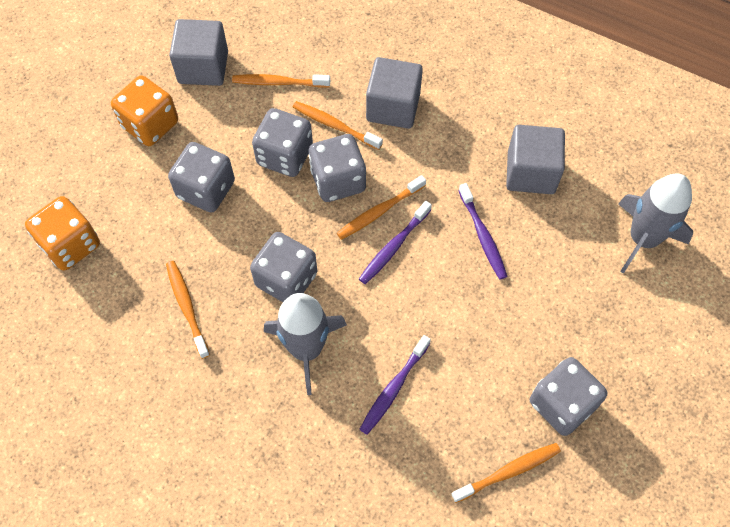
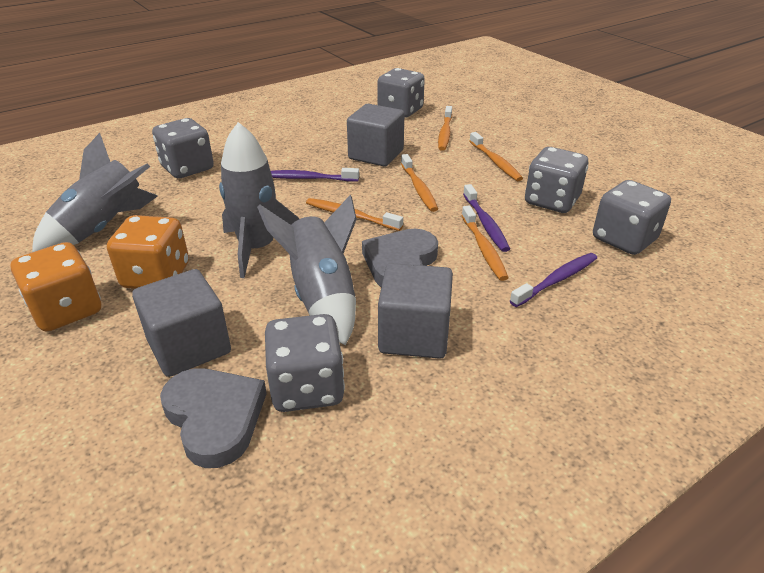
grey heart: none = 0 -> [160,368,267,468] [362,229,438,287] = 2
grey rocket: [264,293,347,395] [618,174,693,274] = 2 -> [32,133,158,252] [219,122,299,278] [257,195,357,345] = 3

